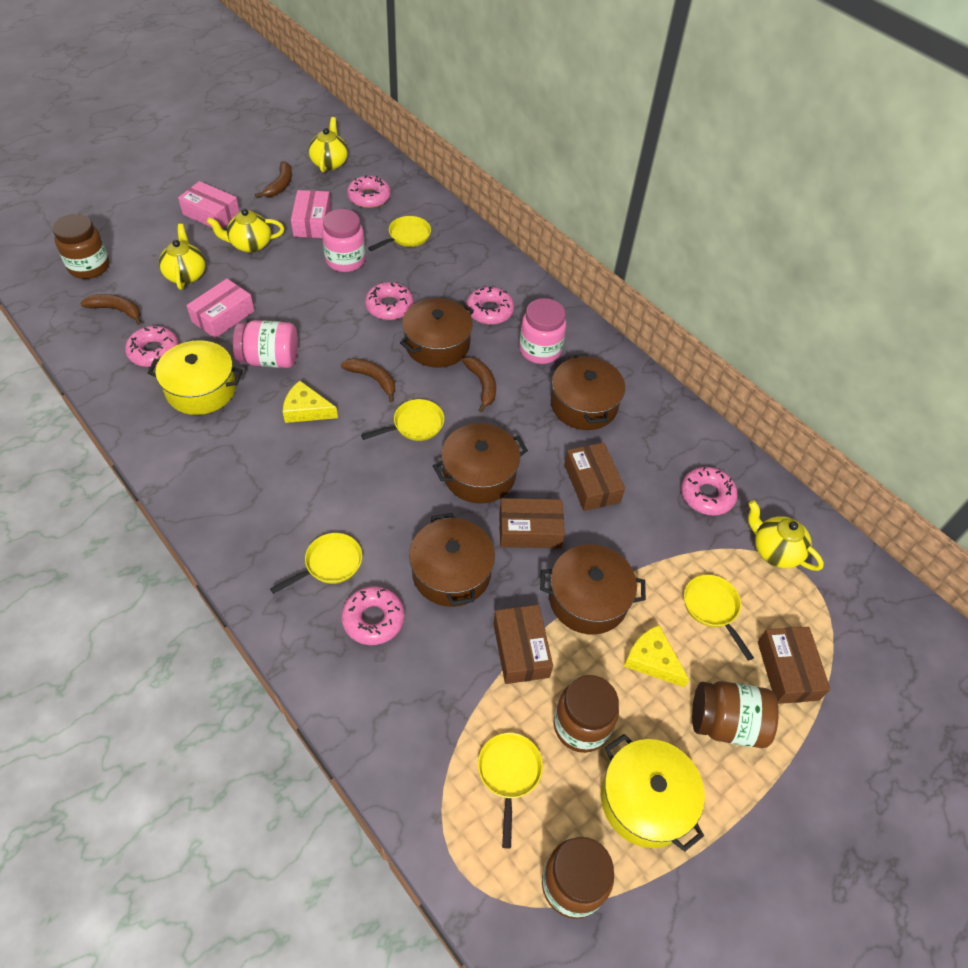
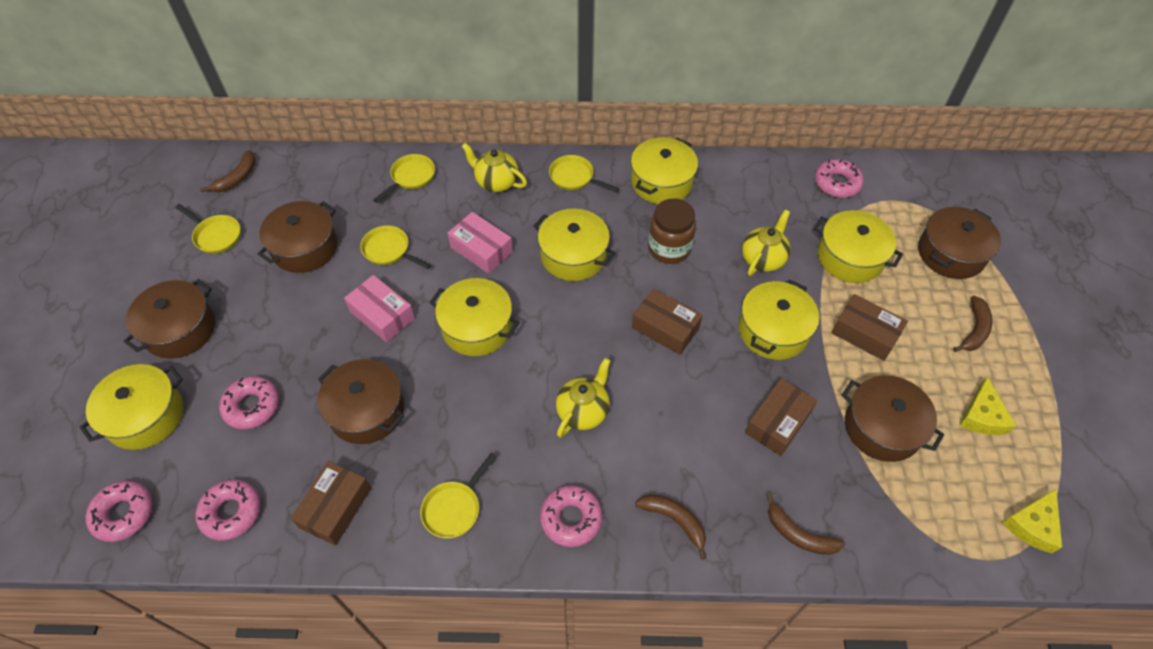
brown jar: [52,214,110,279] [542,837,614,919] [554,675,619,753] [692,681,779,748] = 4 -> [648,198,696,264] = 1
pink box: [178,181,240,229] [186,279,254,338] [291,190,331,238] = 3 -> [344,275,415,342] [447,212,513,274] = 2
pink donut: [125,326,179,367] [341,586,405,645] [347,175,391,208] [365,282,414,320] [466,286,514,325] [681,466,738,516] = 6 -> [86,481,153,542] [196,479,261,541] [219,376,279,429] [540,485,603,547] [815,159,864,198] = 5
pink jar: [233,320,298,368] [322,209,366,272] [519,298,566,364] = 3 -> none = 0
yellow pot: [148,340,243,415] [601,734,705,851] = 2 -> [79,364,183,450] [430,278,520,356] [533,209,615,281] [631,137,698,204] [739,279,819,360] [814,210,903,283] = 6
yellow teapot: [159,224,205,290] [207,209,284,253] [308,117,348,173] [748,500,824,571] = 4 -> [461,143,527,192] [556,358,611,438] [742,210,791,276] = 3

